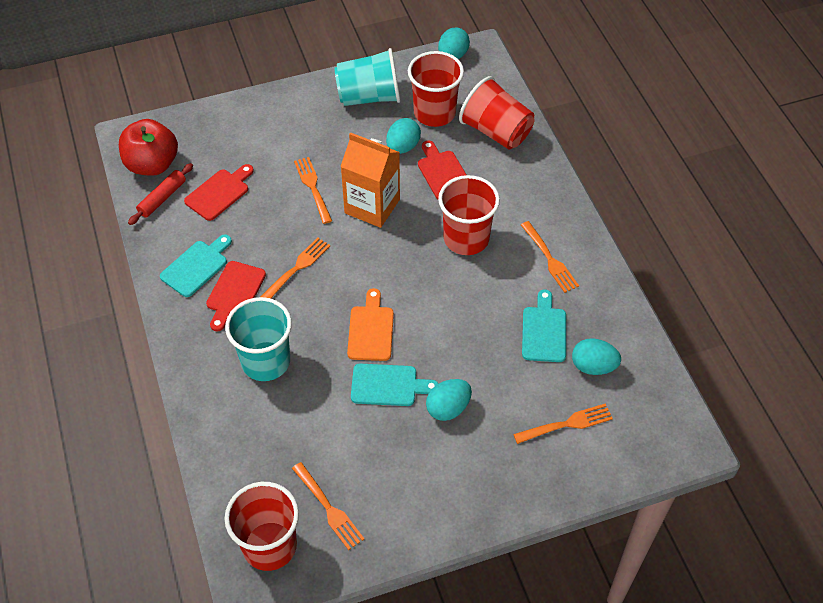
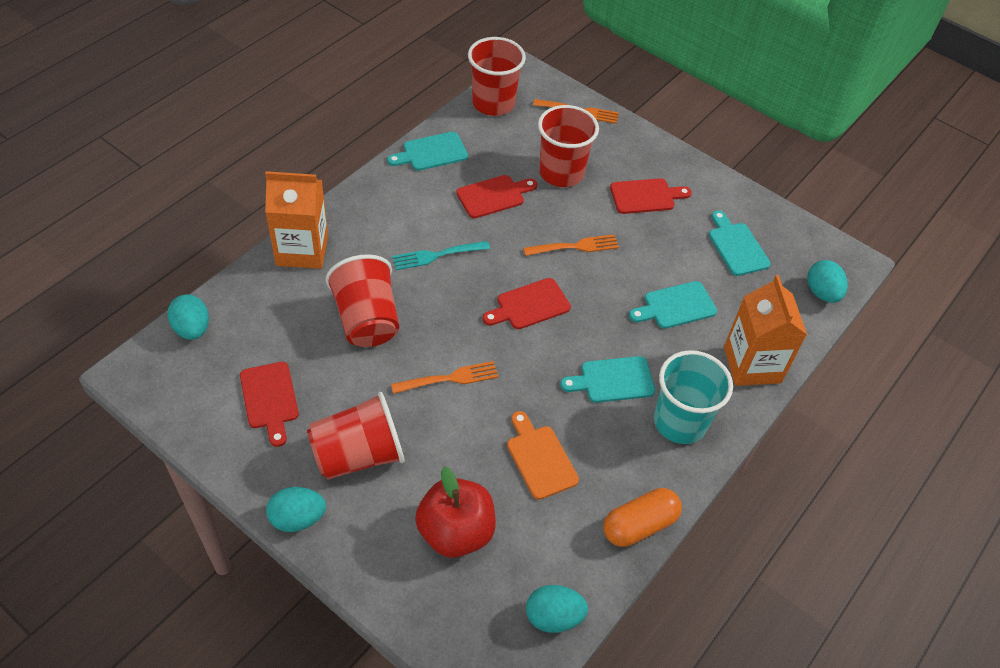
orange capsule: none = 0 -> [603,488,682,547] = 1
orange carton: [340,132,400,228] = 1 -> [265,171,328,269] [724,275,807,386] = 2
orange fork: [261,237,330,298] [292,462,364,550] [294,157,332,224] [513,403,613,444] [521,221,579,293] = 5 -> [391,361,499,394] [523,234,619,256] [533,99,619,124] = 3
red cutting board: [184,164,254,221] [206,261,266,331] [418,140,466,199] = 3 -> [240,362,299,447] [456,175,537,218] [482,278,571,329] [610,178,692,214] = 4
red rolling pin: [128,163,193,225] = 1 -> none = 0
turquoise cup: [225,297,292,381] [335,48,400,106] = 2 -> [654,350,733,444] = 1
turquoise cutting board: [160,234,232,297] [351,363,439,406] [522,289,566,362] = 3 -> [387,132,468,171] [560,356,655,403] [629,281,717,329] [709,210,771,276] = 4
turquoise fork: none = 0 -> [392,241,490,270] = 1

